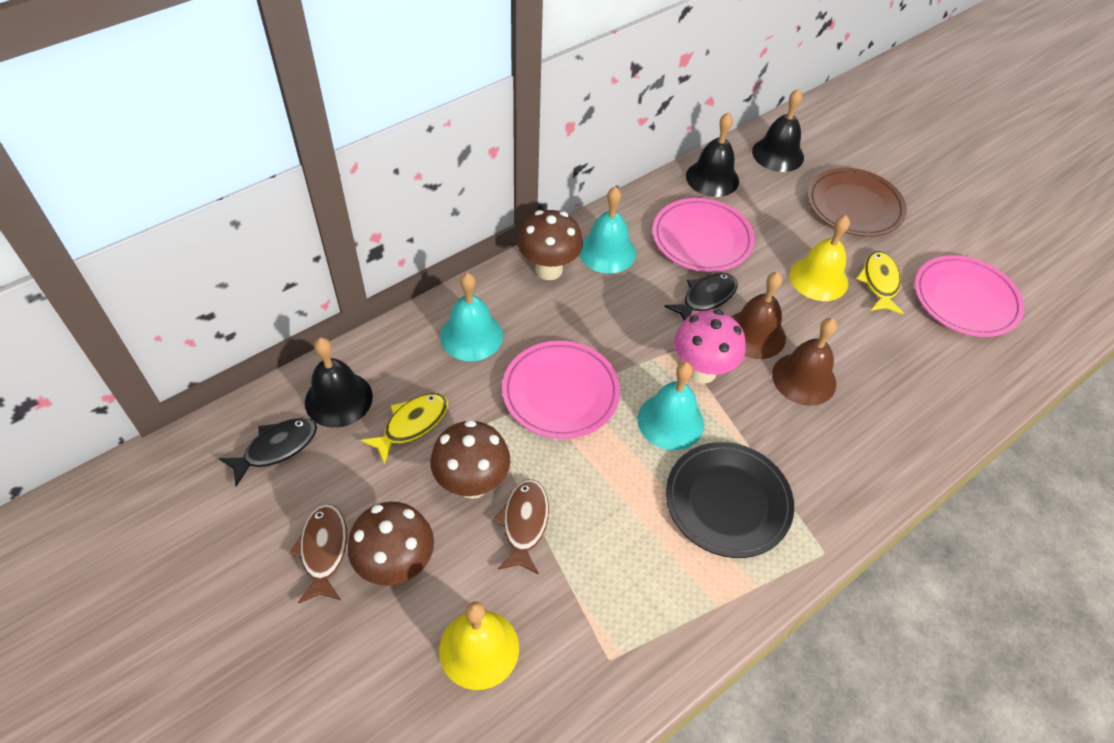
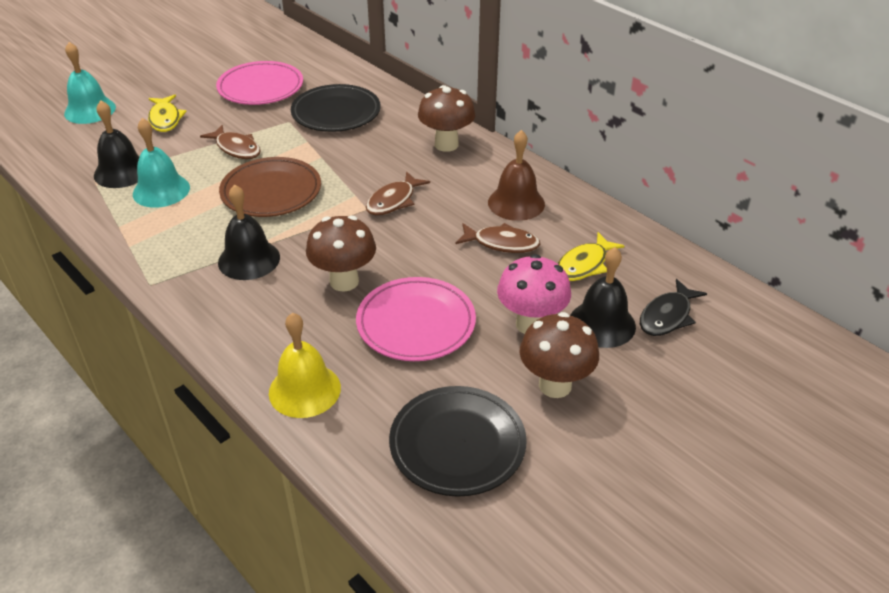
black fish: [219,418,317,487] [664,273,738,320] = 2 -> [640,279,707,336] = 1
black plate: [666,442,794,558] = 1 -> [291,84,381,132] [389,386,527,497] = 2
brown bell: [732,272,786,359] [772,318,837,406] = 2 -> [488,130,545,221] = 1
brown fish: [289,504,347,603] [493,479,549,574] = 2 -> [200,125,261,159] [366,171,430,215] [455,223,540,253] = 3
pink plate: [502,341,620,439] [652,198,755,272] [915,255,1024,337] = 3 -> [216,61,303,105] [356,277,476,361] = 2
turquoise bell: [440,273,503,361] [579,186,636,273] [638,362,704,450] = 3 -> [64,42,116,124] [133,118,190,208] = 2
yellow bell: [439,601,519,690] [790,215,850,301] = 2 -> [269,313,341,418] = 1

